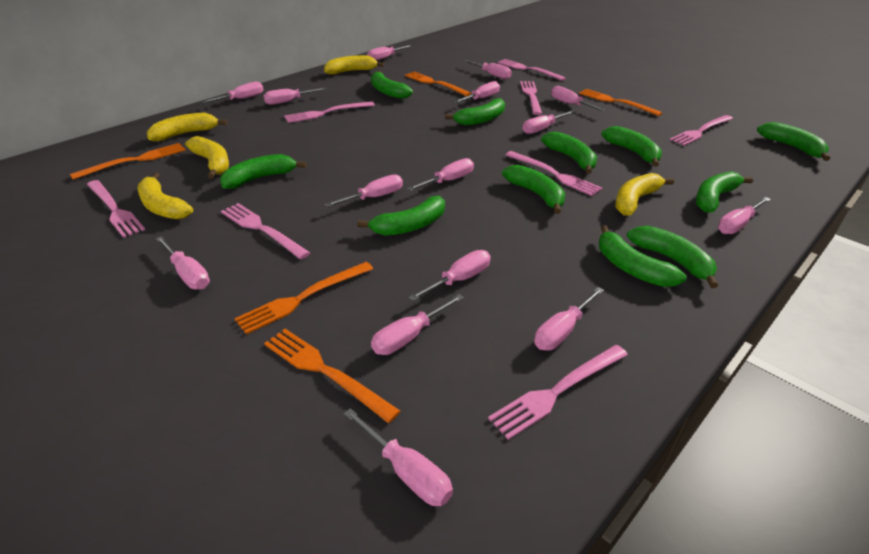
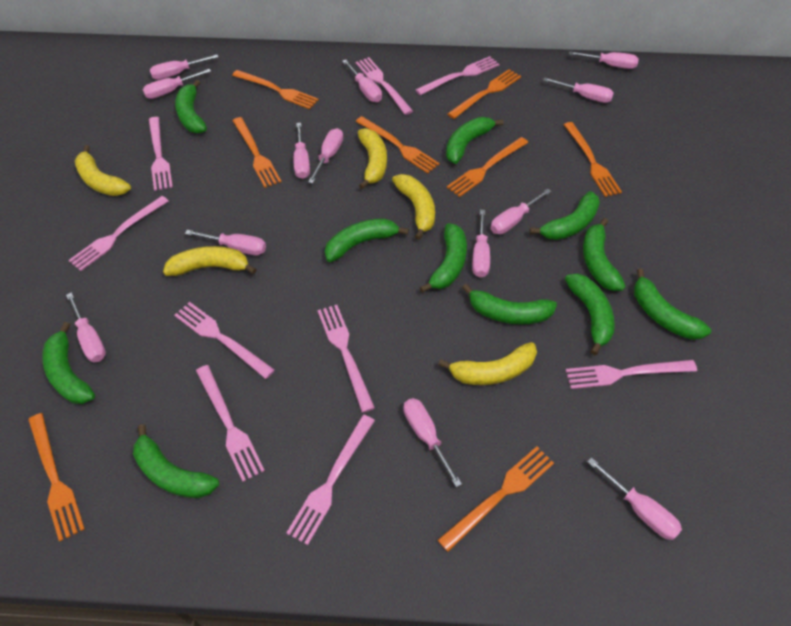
orange fork: [70,143,186,180] [235,262,373,335] [264,329,400,423] [405,72,471,96] [579,89,663,116] = 5 -> [28,413,85,541] [232,70,319,109] [232,117,281,188] [356,116,440,173] [438,446,554,552] [447,137,528,197] [448,69,521,119] [564,122,622,197] = 8
pink fork: [87,180,145,238] [221,203,310,259] [284,101,375,123] [488,345,628,440] [497,59,566,81] [506,151,602,196] [520,81,542,115] [670,115,733,146] = 8 -> [68,196,169,271] [149,117,173,191] [174,302,275,379] [196,365,265,482] [286,415,375,545] [317,305,375,413] [355,57,413,115] [416,56,500,95] [566,360,697,389] = 9
pink screwdriver: [156,236,210,290] [201,82,263,103] [264,88,327,105] [325,174,403,207] [344,408,453,506] [367,45,412,61] [371,294,464,355] [407,158,474,191] [408,250,491,301] [454,81,500,103] [464,60,512,79] [523,111,574,134] [534,287,604,350] [551,86,605,111] [718,197,771,234] = 15 -> [66,292,106,362] [143,69,211,99] [150,55,218,80] [185,230,266,255] [294,123,310,179] [308,128,343,184] [342,60,382,102] [403,398,462,487] [472,210,490,278] [490,188,551,234] [543,77,614,103] [569,51,639,69] [588,458,682,540] = 13

